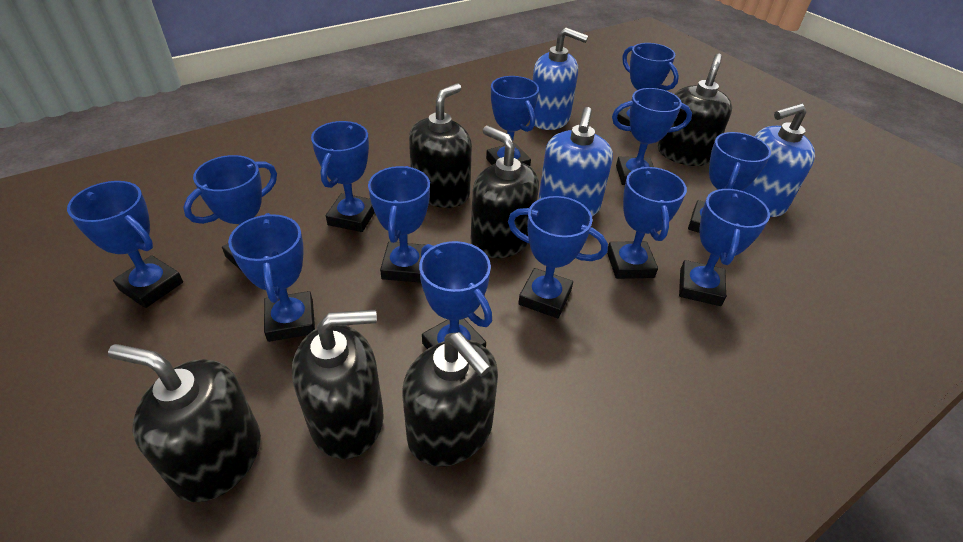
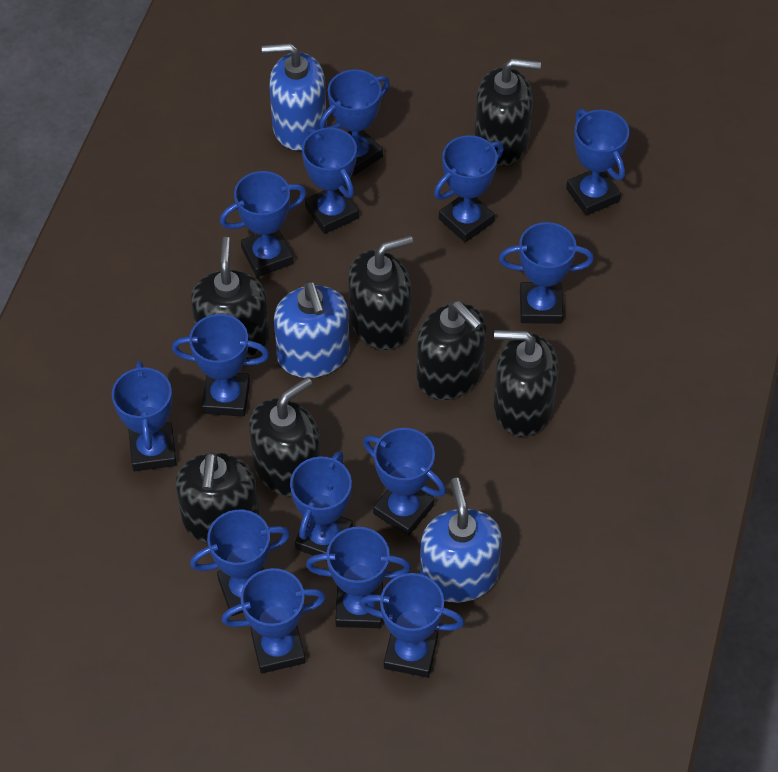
black soap dispenser: [108,344,261,502] [292,310,384,459] [402,332,498,467] [409,83,472,208] [471,126,539,258] [658,53,732,166] = 6 -> [176,452,259,544] [191,237,270,359] [249,377,321,497] [348,235,413,350] [416,301,487,400] [474,58,541,166] [494,330,558,437] = 7
blue trophy: [67,181,183,308] [183,155,277,270] [228,213,315,342] [311,121,375,232] [368,166,430,283] [419,241,492,349] [486,76,539,166] [508,196,608,318] [607,166,687,279] [612,88,692,185] [617,43,679,126] [679,189,770,306] [688,132,771,233] = 13 -> [112,361,177,471] [172,314,269,417] [190,510,290,616] [220,171,306,277] [222,568,326,673] [290,451,353,556] [302,127,359,234] [306,527,411,628] [320,69,390,176] [360,573,464,678] [363,428,446,536] [434,135,504,242] [499,222,594,324] [566,109,629,216] = 14

